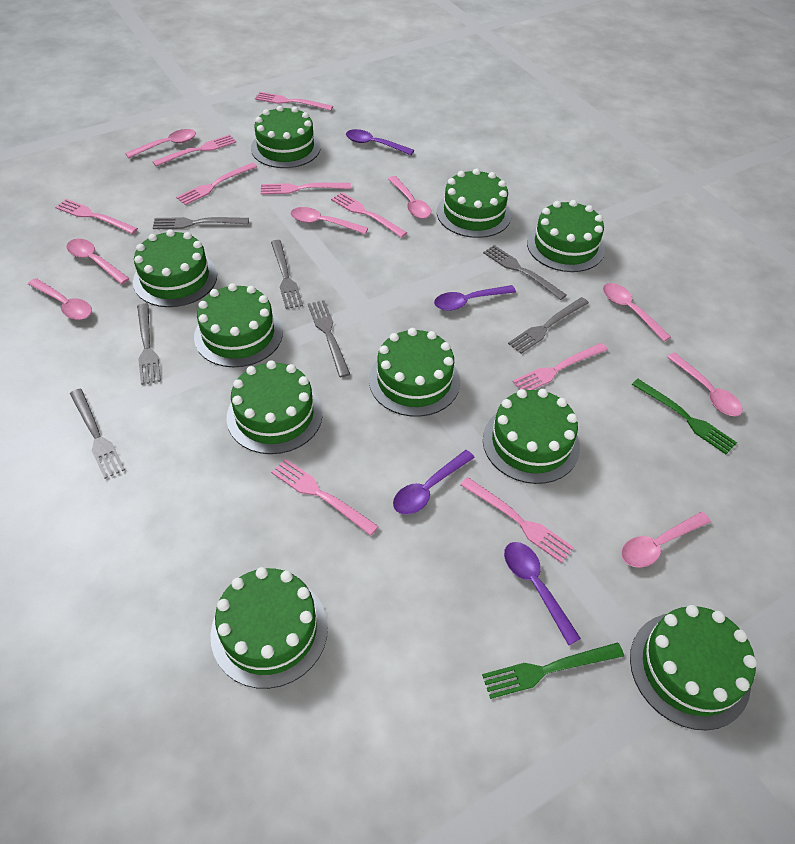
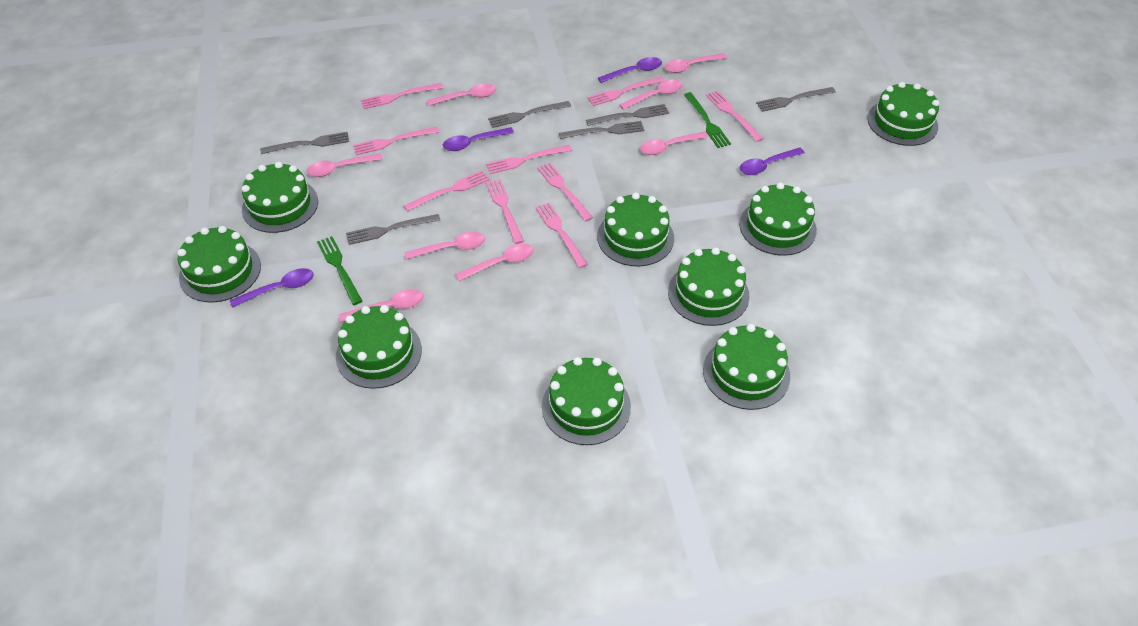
green cake: [133,229,217,307] [194,283,283,367] [211,567,328,689] [227,360,323,454] [251,105,321,168] [369,328,460,417] [437,168,512,238] [483,389,580,484] [527,200,605,272] [630,605,757,731] = 10 -> [177,226,261,303] [242,162,318,233] [336,305,422,389] [542,357,631,445] [597,193,674,266] [668,247,750,326] [703,324,790,410] [739,182,817,255] [867,82,939,146] = 9
grey fork: [70,389,125,479] [137,303,161,385] [153,217,249,229] [271,240,303,309] [308,300,350,377] [483,245,567,300] [508,297,589,354] = 7 -> [260,132,349,154] [346,214,440,245] [488,101,571,128] [559,121,644,139] [586,104,669,126] [756,87,836,112] = 6

